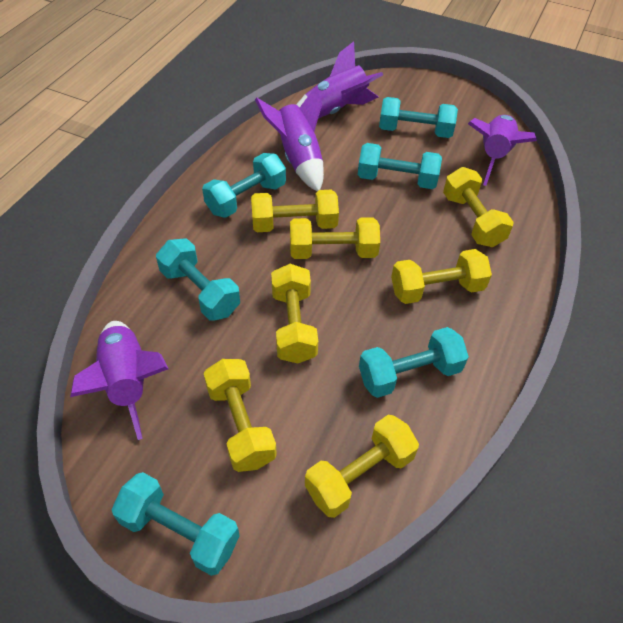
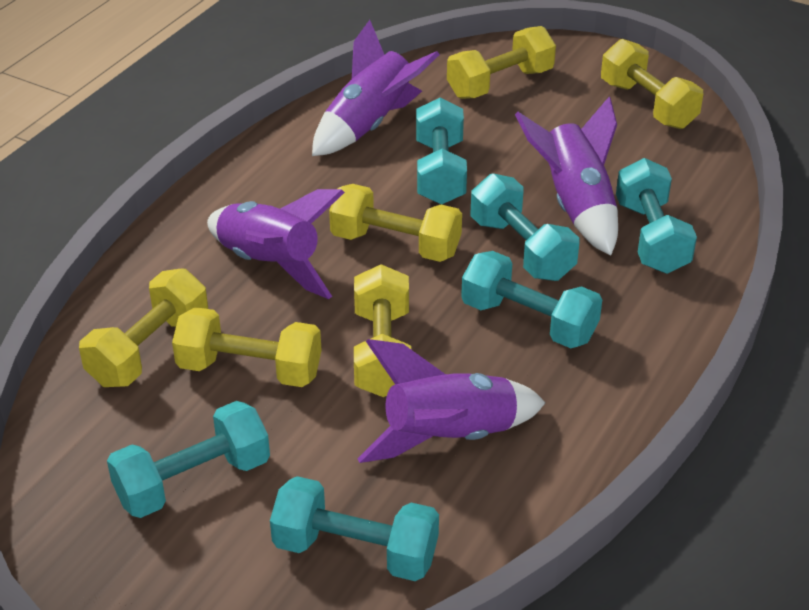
yellow dumbbell: [204,359,277,472] [251,190,339,232] [271,264,318,364] [290,217,380,259] [305,415,419,518] [391,249,492,304] [443,167,514,247] = 7 -> [79,268,208,387] [172,307,322,387] [329,184,462,262] [354,264,412,397] [447,26,556,99] [601,39,703,129] = 6

